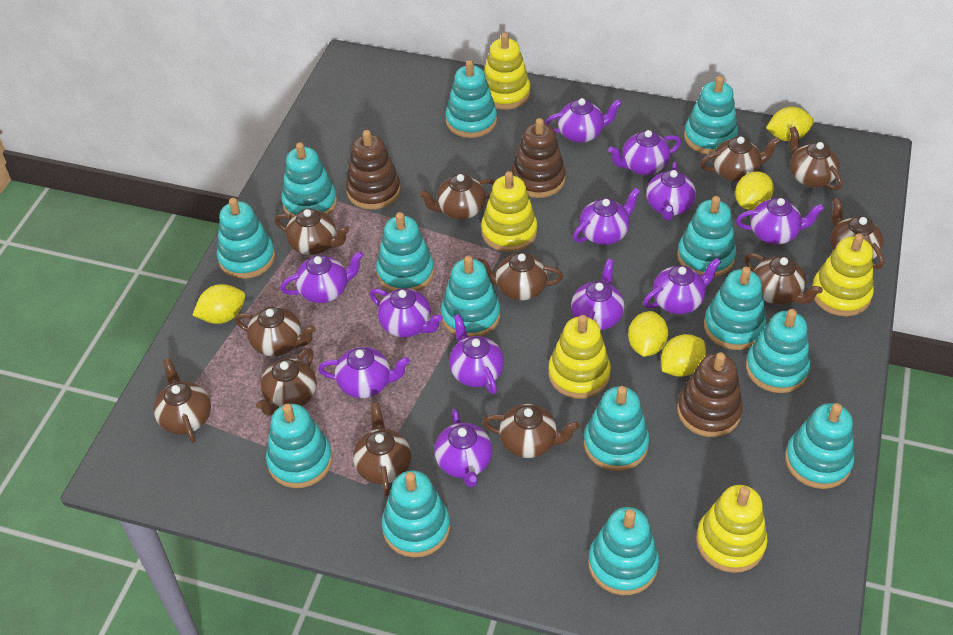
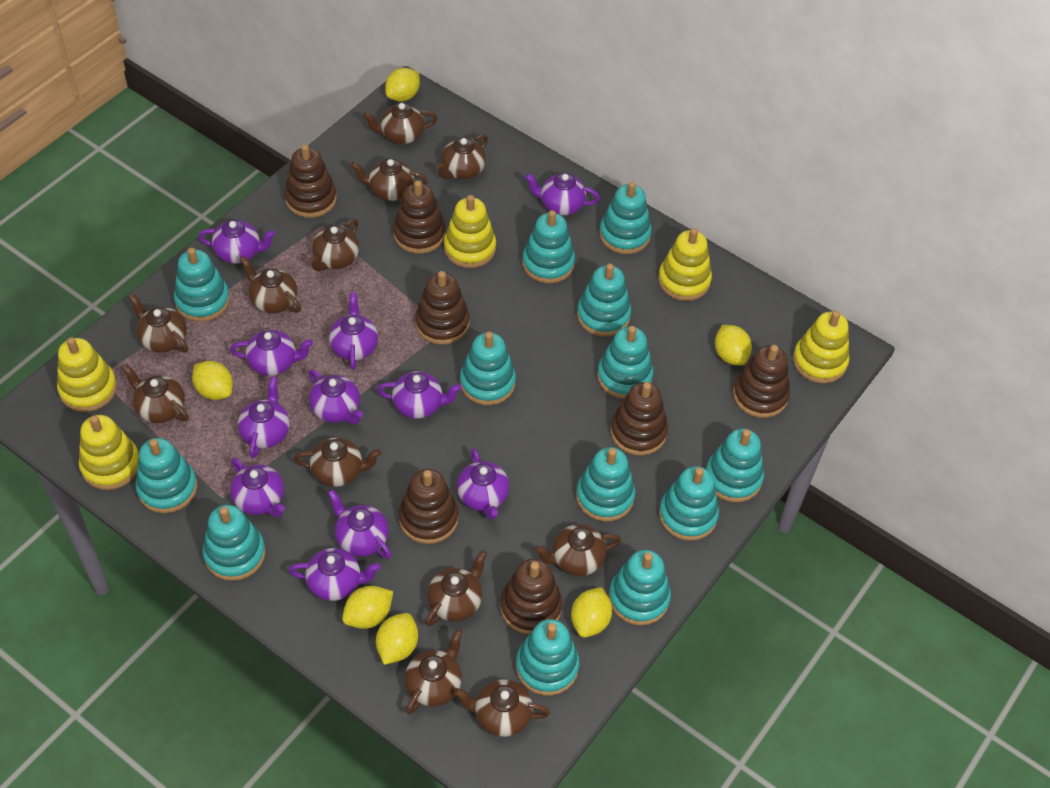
brown stacking toy: [346,130,400,210] [512,118,566,198] [677,352,743,437] = 3 -> [284,144,337,218] [393,180,445,254] [399,469,459,544] [415,271,470,345] [500,559,562,635] [610,382,668,456] [733,345,790,418] = 7
purple teapot: [280,251,363,303] [318,347,410,398] [370,288,443,337] [434,409,492,487] [449,314,504,394] [545,98,622,143] [571,259,624,330] [573,188,640,245] [608,130,681,175] [643,258,721,314] [646,161,696,221] [736,198,824,244] = 12 -> [198,220,275,263] [230,329,313,376] [230,458,285,517] [238,377,290,458] [289,548,380,601] [308,369,363,424] [328,490,391,559] [329,293,378,370] [377,371,462,419] [457,448,509,520] [525,173,600,215] = 11
turquoise stacking toy: [217,198,275,279] [266,404,332,488] [281,142,337,217] [376,212,434,292] [382,471,450,558] [441,256,500,337] [446,60,497,138] [584,386,649,471] [588,507,659,595] [677,196,736,277] [684,76,738,154] [704,267,766,350] [746,309,810,393] [785,403,854,489] = 14 -> [135,438,197,513] [174,248,230,322] [203,505,265,581] [460,332,516,405] [516,619,580,696] [522,210,575,283] [576,447,635,522] [577,263,631,337] [597,326,653,399] [599,181,652,254] [609,550,671,626] [659,466,719,541] [706,428,764,502] = 13
yellow lemon: [193,284,245,324] [628,311,668,357] [661,334,706,377] [735,171,774,210] [766,107,814,141] = 5 -> [192,361,233,400] [342,586,393,629] [376,613,418,665] [385,68,420,101] [571,587,612,638] [715,325,752,366] = 6

